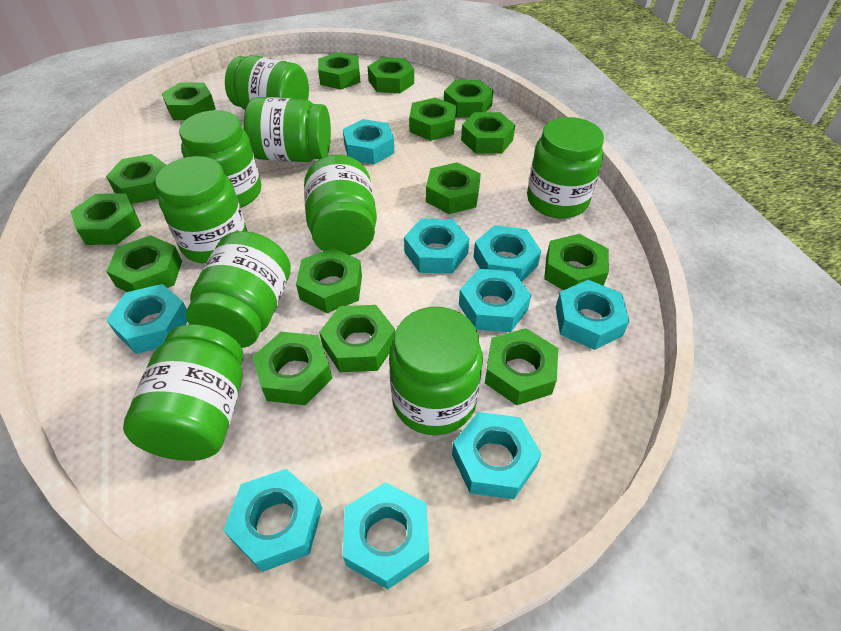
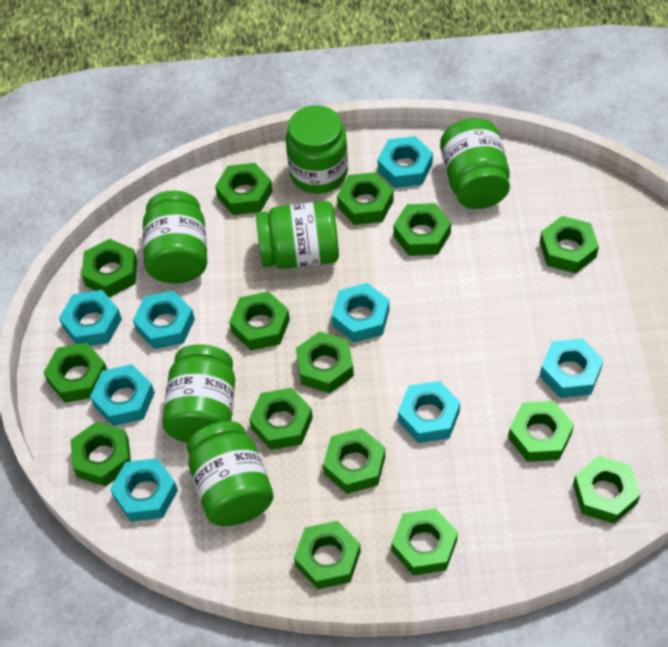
green jar: [123,324,243,461] [155,156,247,263] [179,110,261,208] [186,231,291,348] [225,55,309,110] [244,97,331,162] [304,155,377,255] [389,307,483,435] [527,117,604,218] = 9 -> [143,191,207,284] [162,345,235,443] [187,421,274,526] [256,201,339,269] [286,105,348,194] [440,118,510,209] = 6
turquoise nut: [106,284,188,354] [223,469,322,572] [343,119,394,164] [343,482,429,589] [404,218,470,274] [452,412,542,499] [459,269,531,332] [473,225,541,282] [556,280,629,350] = 9 -> [59,290,122,346] [90,364,155,426] [110,458,178,522] [133,291,195,349] [332,283,389,343] [378,136,433,188] [398,381,460,443] [540,338,604,398] = 8

